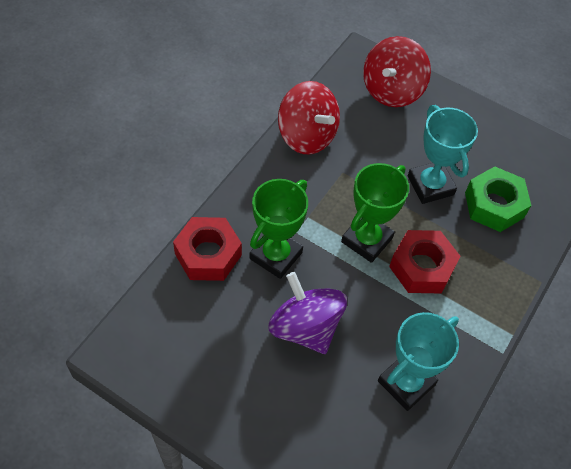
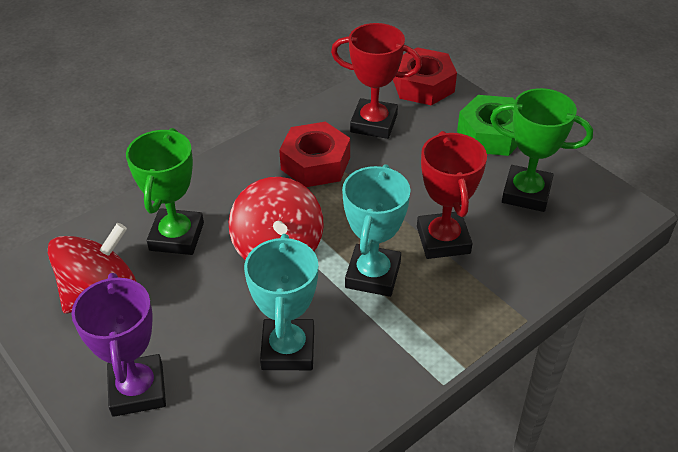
purple spinning top: [268,272,347,354] = 1 -> none = 0
purple trophy: none = 0 -> [71,273,166,417] = 1
red trophy: none = 0 -> [331,23,422,139] [417,131,487,259] = 2

